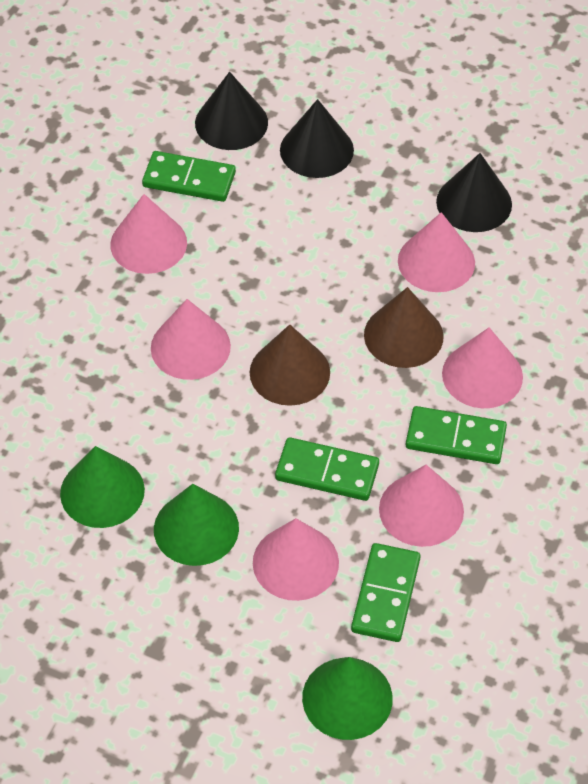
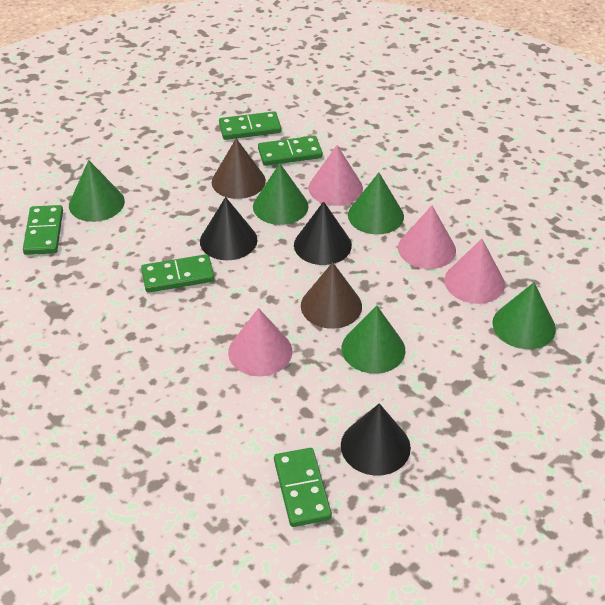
green cone: [60,446,145,528] [154,484,239,566] [302,657,393,740] = 3 -> [69,160,125,222] [253,163,308,225] [341,305,405,374] [348,172,404,235] [492,282,556,349] = 5
green domino: [142,151,236,202] [275,437,379,501] [351,543,421,642] [406,406,507,464] = 4 -> [23,205,63,255] [141,254,215,293] [219,111,281,140] [258,136,323,166] [274,448,332,527] = 5
pink cone: [110,194,187,274] [151,299,231,380] [253,518,339,601] [379,465,464,547] [398,212,475,292] [442,327,523,408] = 6 -> [228,308,292,376] [309,145,363,206] [398,206,456,269] [444,239,505,304] = 4

